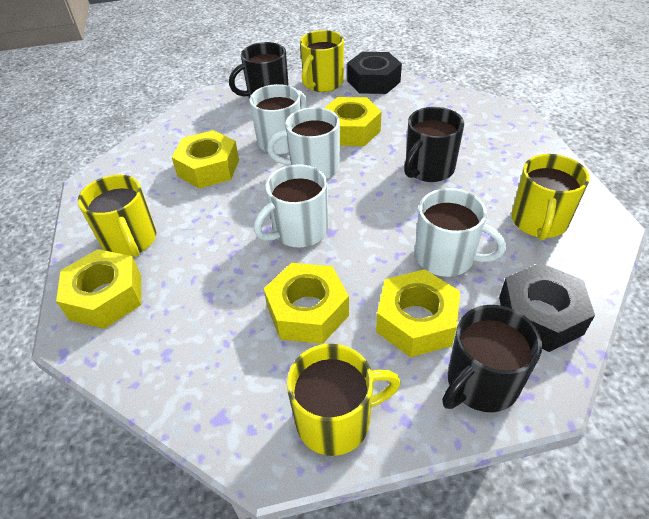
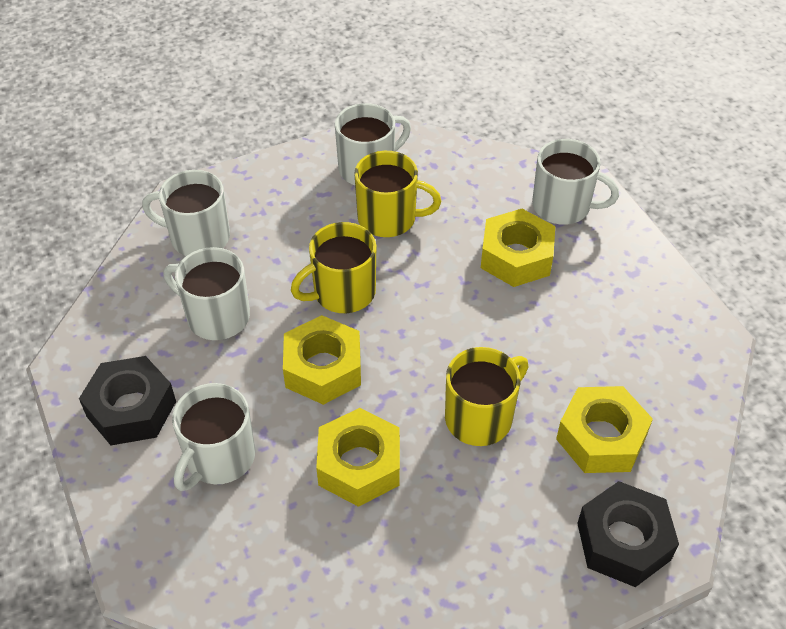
black mug: [229,42,289,99] [404,107,464,182] [442,305,542,412] = 3 -> none = 0
white mug: [249,84,307,155] [254,164,328,248] [267,107,340,179] [415,188,506,277] = 4 -> [142,170,230,256] [163,247,250,340] [172,383,255,491] [335,103,411,185] [532,139,619,225] = 5
yellow mug: [77,175,156,257] [287,344,401,456] [300,30,344,92] [511,154,590,240] = 4 -> [291,222,376,313] [354,151,441,237] [445,347,528,446] = 3
yellow nut: [56,249,141,329] [172,130,239,188] [264,263,349,344] [325,97,382,146] [376,269,460,357] = 5 -> [283,315,361,405] [316,408,400,507] [481,209,555,287] [556,386,653,473] = 4

